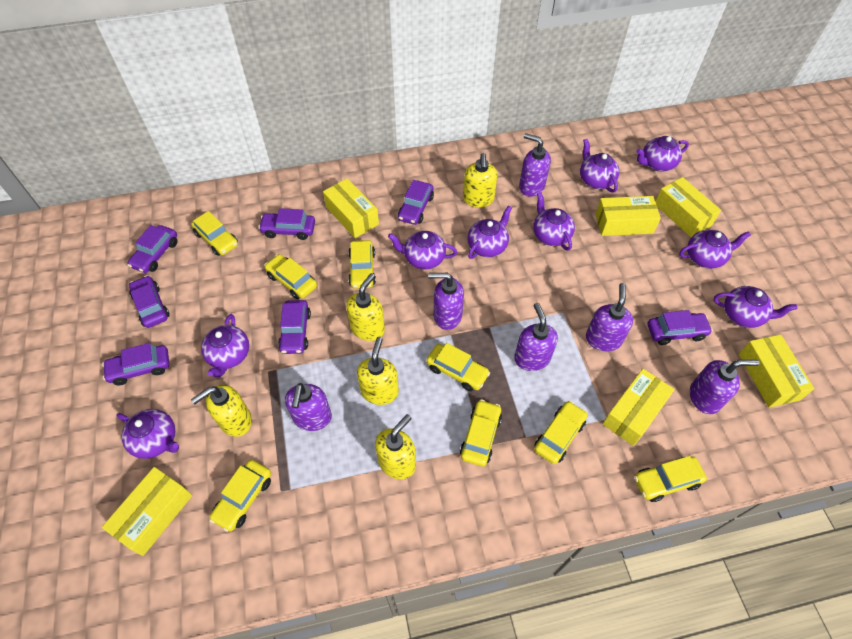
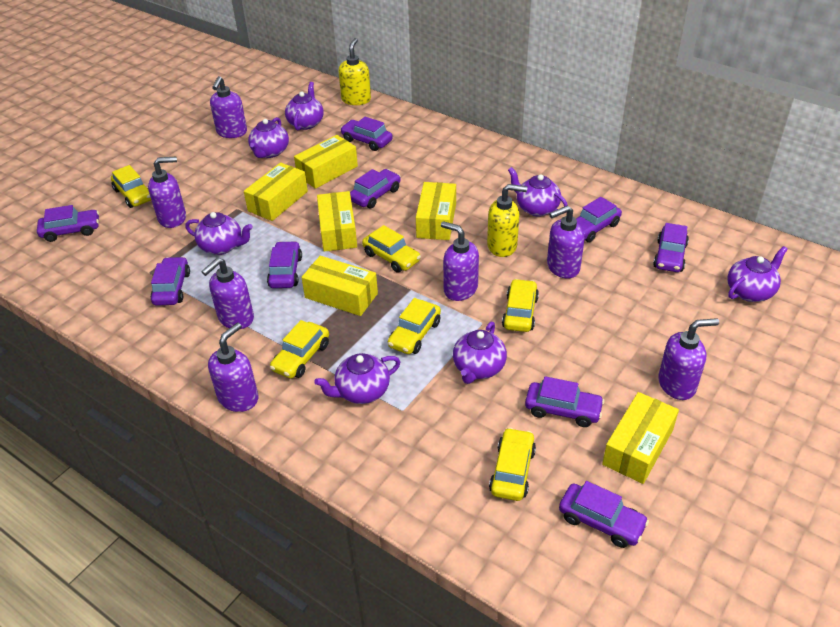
purple car: [102,343,169,385] [128,225,177,273] [129,275,170,328] [258,208,315,240] [278,300,311,354] [398,180,434,225] [647,310,713,345] = 7 -> [37,205,99,242] [150,257,190,306] [267,241,302,288] [340,117,393,151] [350,169,401,208] [525,376,604,427] [559,481,649,548] [576,197,622,242] [653,223,689,272] = 9
purple soap dispenser: [285,383,332,431] [428,273,464,330] [514,303,558,371] [519,133,551,197] [586,283,633,352] [690,360,760,414] = 6 -> [148,157,186,228] [201,258,254,329] [208,323,258,412] [210,76,247,138] [441,221,479,301] [547,205,585,279] [658,318,719,400] = 7
purple teapot: [117,409,179,459] [201,314,249,378] [388,231,457,270] [467,206,512,259] [533,192,575,251] [580,139,619,193] [636,136,689,171] [679,230,751,269] [714,286,797,328] = 9 -> [185,212,253,255] [248,117,289,158] [285,82,324,131] [314,353,400,404] [453,321,507,384] [508,167,567,217] [727,246,788,302] = 7
yellow car: [191,211,238,256] [209,460,271,532] [264,254,317,299] [348,240,376,289] [426,343,490,391] [460,399,502,467] [534,401,588,464] [634,456,707,502] = 8 -> [111,165,151,208] [270,320,329,379] [362,225,421,273] [388,298,441,354] [489,427,536,501] [502,279,539,332] = 6
yellow soap dispenser: [191,385,252,437] [346,273,385,341] [357,337,399,405] [375,414,416,479] [463,153,498,207] = 5 -> [338,38,371,105] [487,184,527,257] = 2

